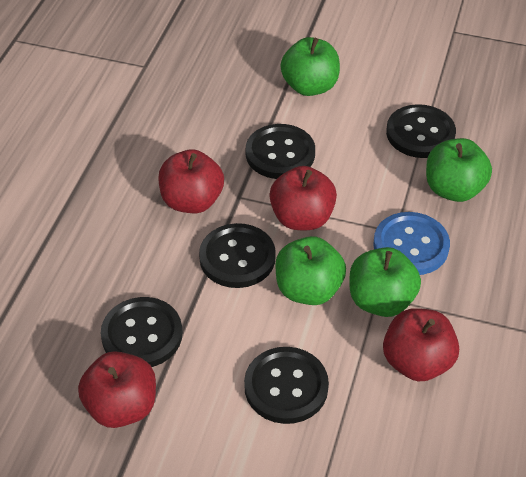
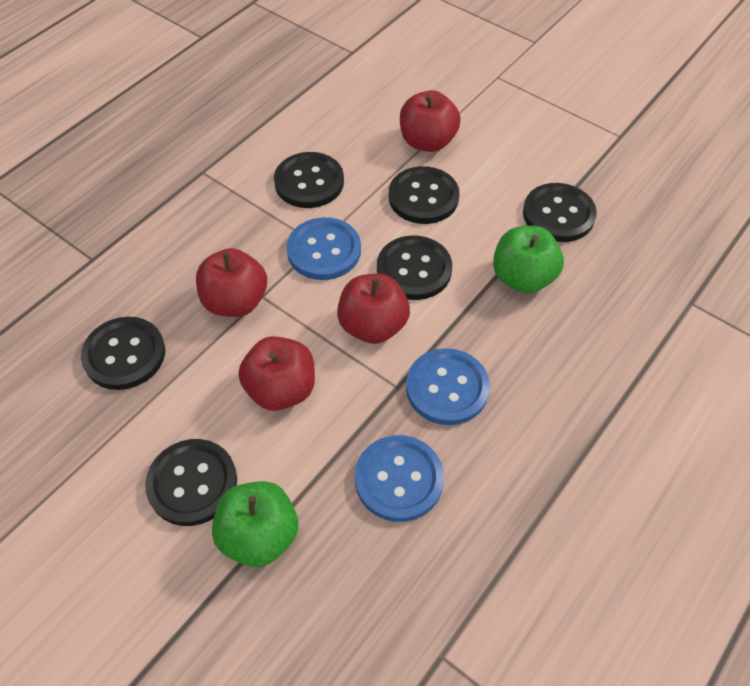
black button: [101,297,182,367] [199,223,276,288] [244,347,329,424] [246,124,315,179] [386,104,456,158] = 5 -> [81,317,165,390] [145,439,237,526] [274,152,344,208] [377,235,452,300] [389,166,459,224] [523,183,597,242] = 6
blue button: [373,212,450,275] = 1 -> [286,217,361,280] [355,435,444,522] [406,348,490,425] = 3
green apple: [275,236,346,305] [280,37,340,96] [350,247,421,317] [426,138,492,202] = 4 -> [212,481,298,567] [493,226,564,293] = 2

